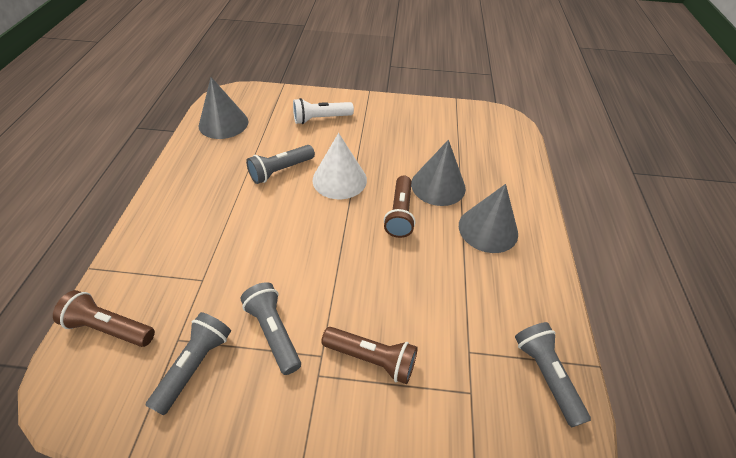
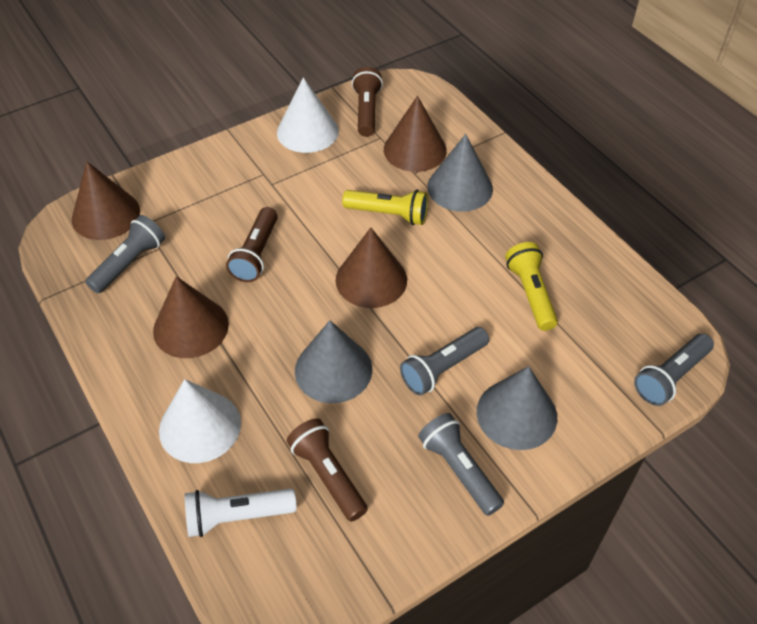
brown cone: none = 0 -> [72,161,140,240] [153,276,229,358] [336,227,407,308] [384,96,447,172] = 4
white cone: [312,133,367,199] = 1 -> [159,379,241,463] [277,77,339,153] = 2
yellow flashlight: none = 0 -> [342,190,428,225] [505,242,558,331] = 2

